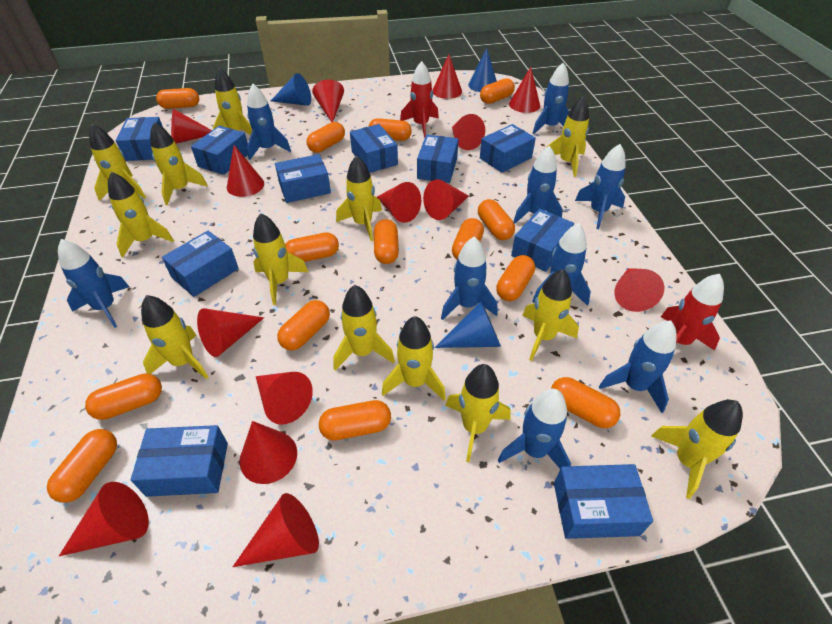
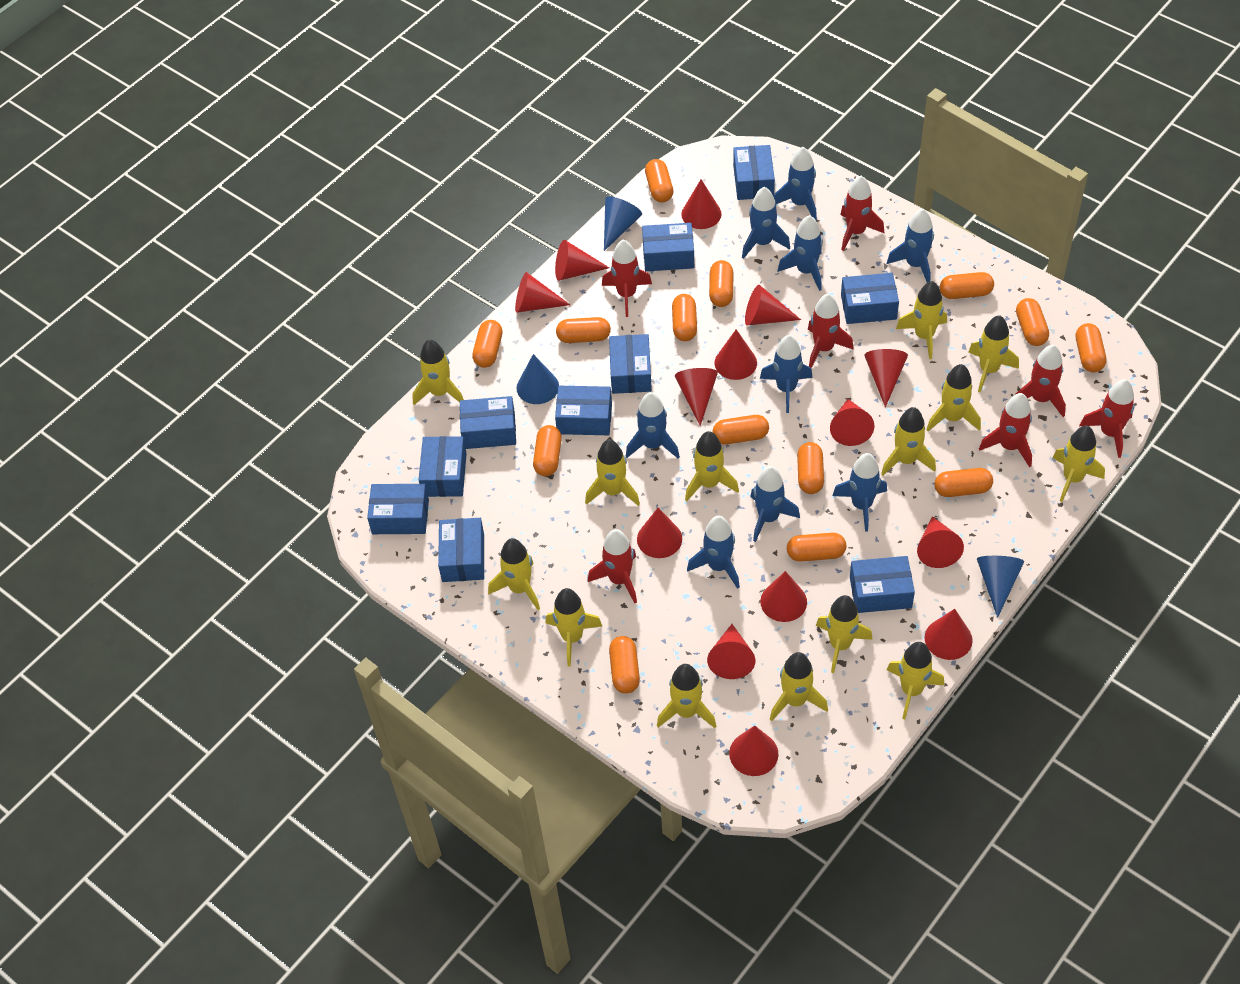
red rocket: [400,61,439,138] [661,274,724,351] = 2 -> [588,529,637,603] [602,239,652,317] [808,294,854,368] [840,176,884,251] [979,393,1032,467] [1016,345,1066,417] [1079,379,1135,458] = 7
yellow rocket: [89,124,146,201] [108,172,174,257] [141,295,208,379] [150,122,208,205] [213,68,252,136] [253,213,308,305] [333,285,395,370] [336,155,382,241] [382,316,446,401] [445,364,511,462] [522,269,579,361] [547,96,589,177] [651,400,743,499] = 13 -> [412,339,464,405] [488,538,540,610] [546,588,602,666] [585,439,640,506] [657,664,716,728] [685,431,739,501] [770,652,828,721] [816,595,873,673] [881,407,936,476] [887,642,944,719] [896,281,947,359] [926,364,981,431] [969,315,1019,392] [1053,426,1105,502] = 14

